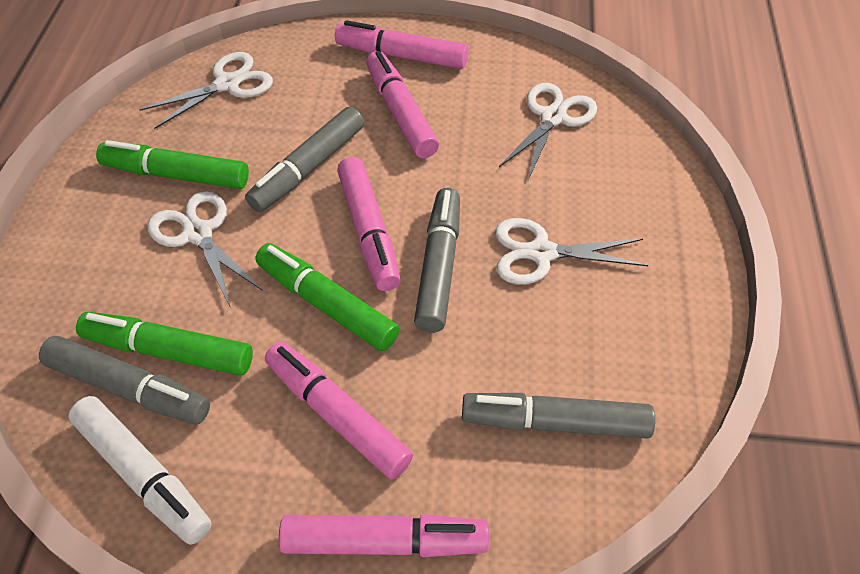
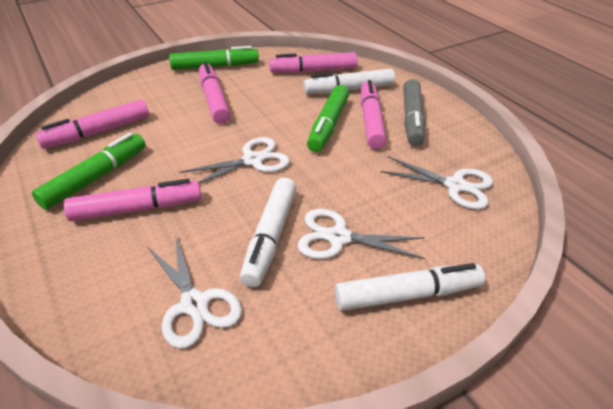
grey marker: [39,336,210,424] [245,107,364,212] [414,188,460,333] [462,393,655,439] = 4 -> [403,79,425,146] = 1
white marker: [68,396,212,545] = 1 -> [240,178,297,287] [303,68,395,94] [334,263,485,311] = 3

